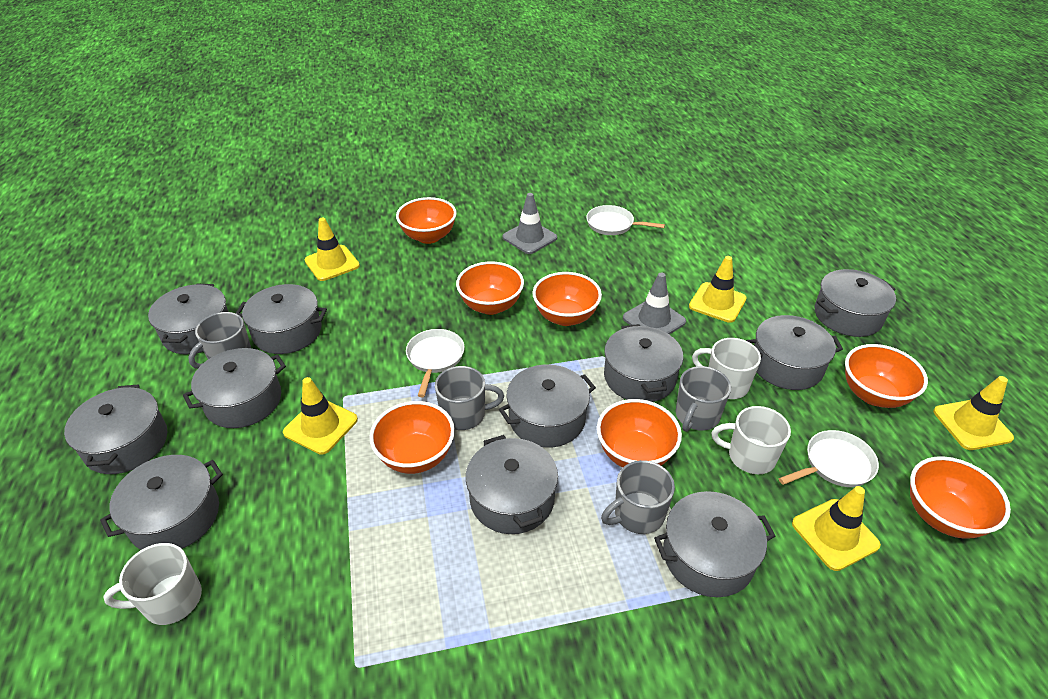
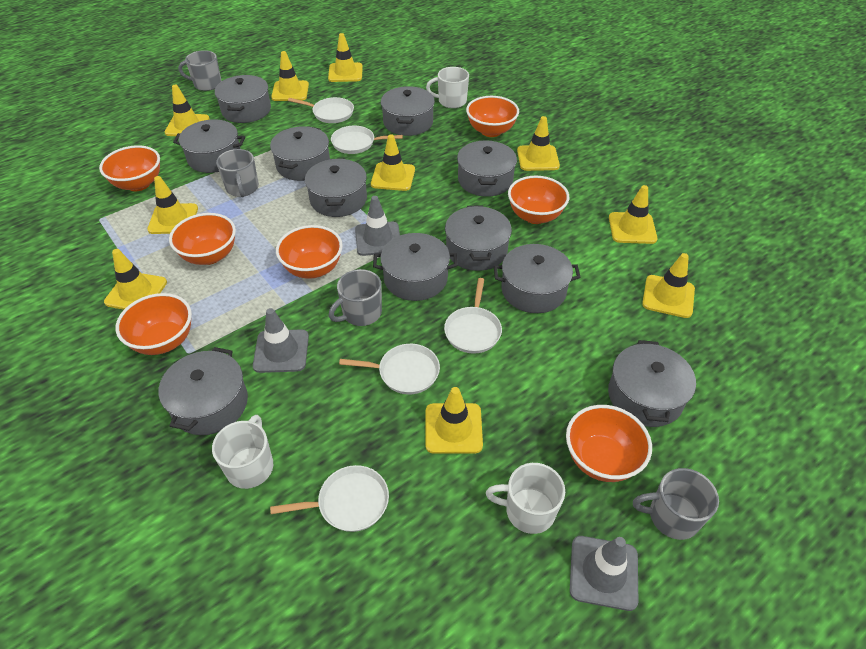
grey traffic cone: [503,193,557,254] [623,273,686,334] = 2 -> [253,308,309,373] [355,196,400,256] [570,536,638,611] = 3
white pan: [406,329,465,397] [586,205,665,235] [779,430,879,487] = 3 -> [270,465,389,532] [288,97,354,123] [331,126,403,154] [339,344,440,395] [444,278,502,354] = 5
yellow traffic cone: [283,377,358,455] [304,217,360,281] [689,256,747,323] [792,486,881,571] [933,376,1014,450] = 5 -> [104,249,167,310] [147,176,198,234] [165,84,210,136] [271,51,309,101] [328,33,363,82] [371,135,415,191] [425,387,483,454] [517,116,560,171] [609,185,658,244] [642,253,695,318] = 10

